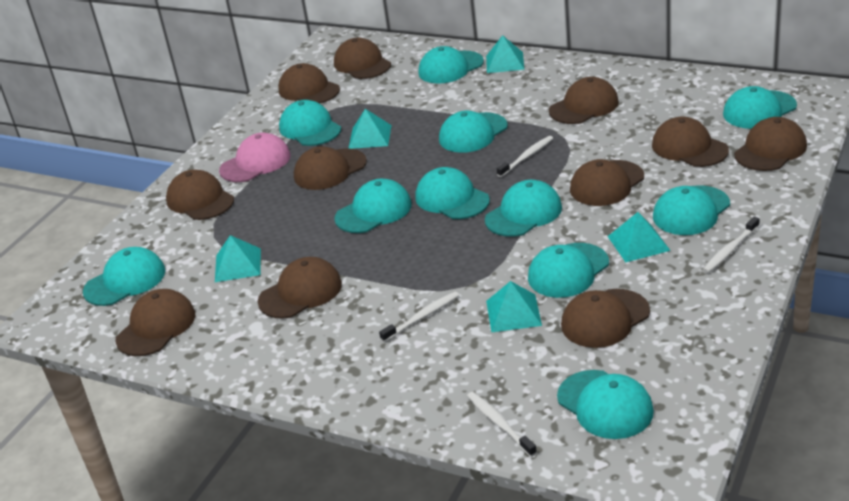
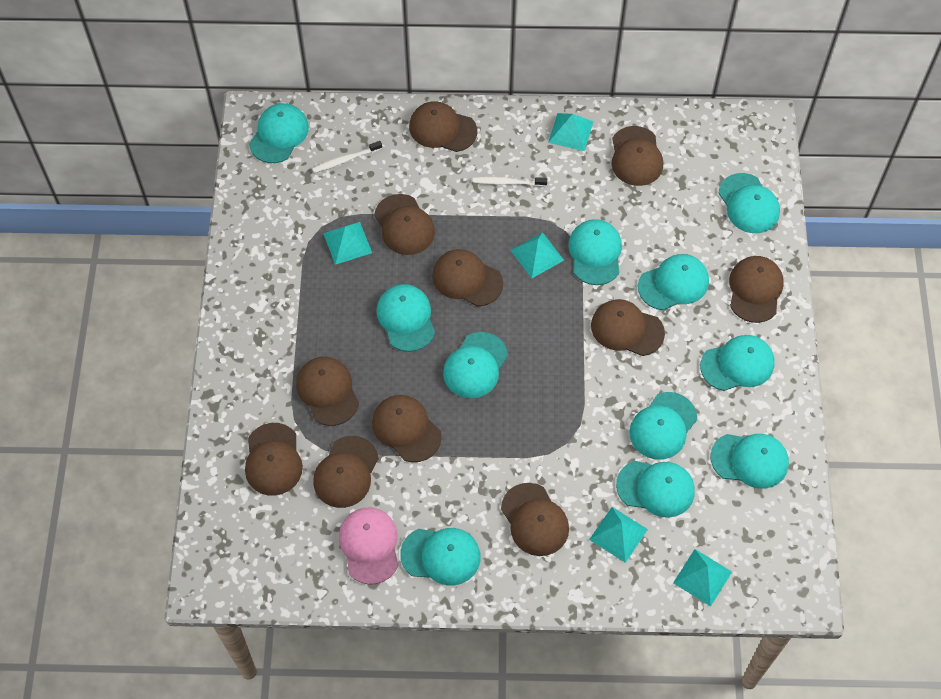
white toothbrush: [379,292,459,342] [467,392,537,457] [497,136,553,177] [703,217,760,273] = 4 -> [312,141,382,173] [473,177,547,186] = 2

